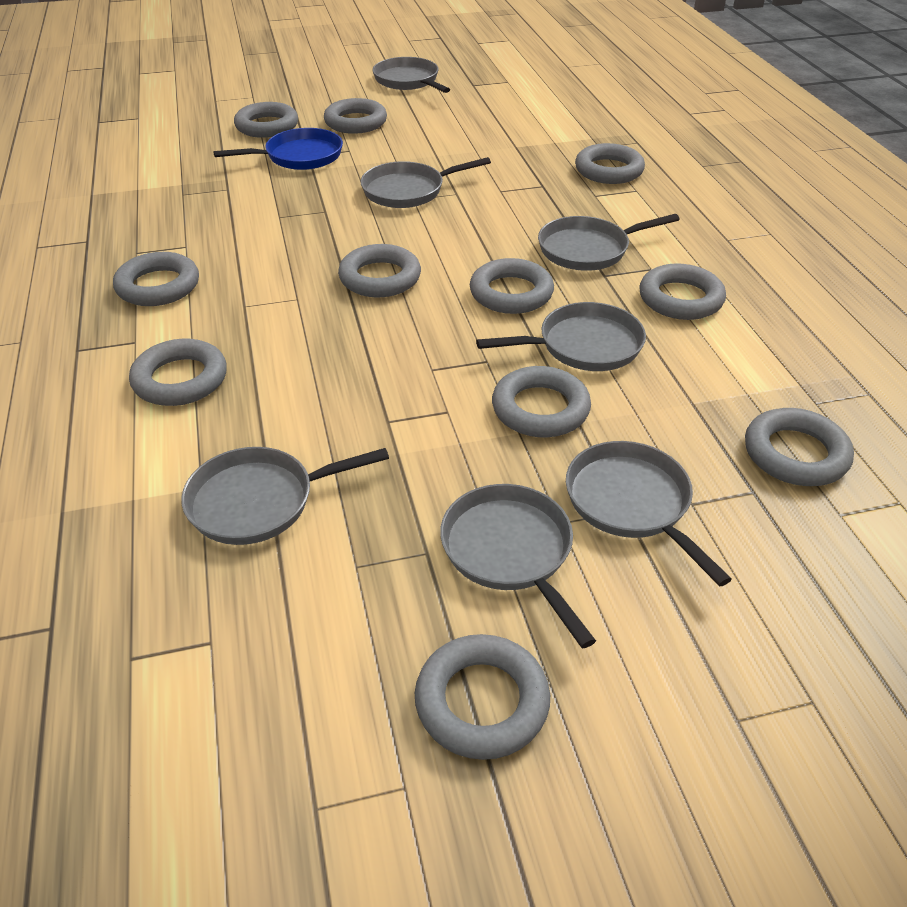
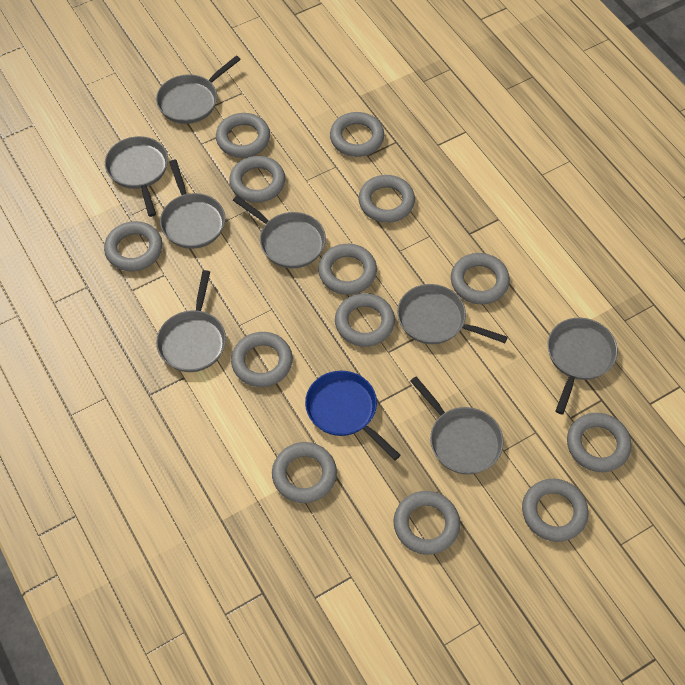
grey pan: [181,447,389,545] [361,157,491,208] [373,57,450,93] [440,484,596,648] [476,302,646,371] [538,214,680,271] [566,441,732,586] = 7 -> [105,136,168,217] [156,56,241,124] [156,270,226,372] [160,160,225,249] [233,196,326,268] [397,284,508,344] [410,376,504,475] [547,318,618,415] = 8
grey ring: [113,252,199,306] [129,339,227,406] [234,102,298,138] [324,98,387,134] [338,244,421,297] [415,634,550,760] [470,258,554,314] [492,366,591,437] [575,143,645,184] [639,263,726,320] [745,408,854,486] = 11 -> [104,221,162,271] [216,113,270,158] [229,156,285,203] [231,332,293,387] [272,442,337,503] [318,244,377,295] [330,112,384,157] [335,293,395,347] [359,175,415,223] [394,491,460,555] [451,253,510,304] [522,479,589,542] [567,413,632,472] = 13

